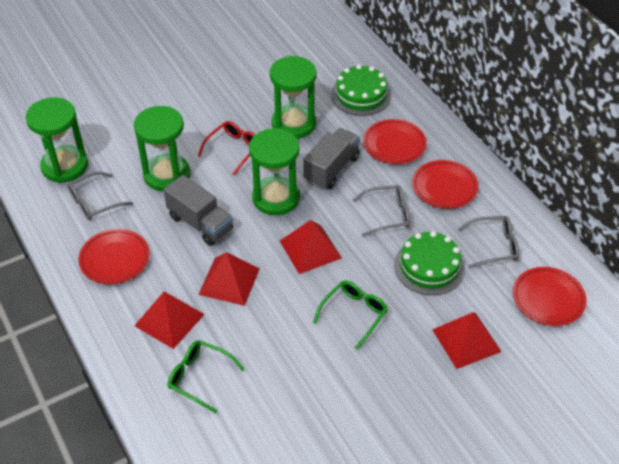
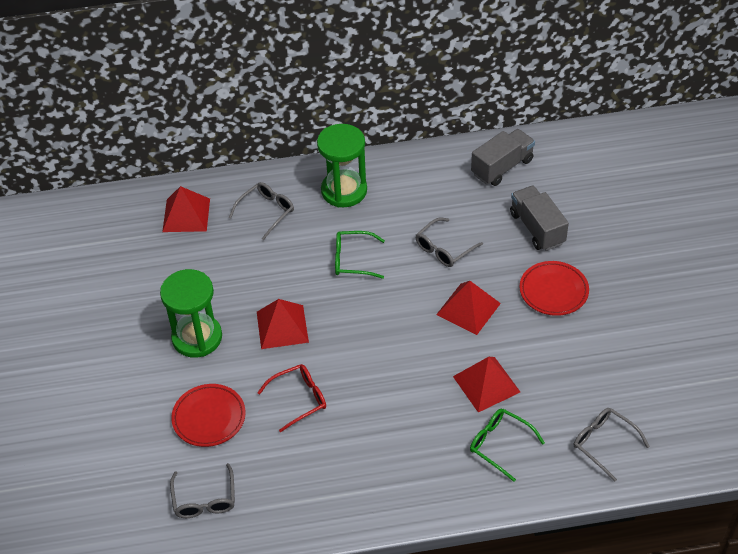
green cake: [331,65,391,116] [394,231,465,295] = 2 -> none = 0
green hourglass: [26,97,88,183] [134,106,190,191] [249,128,300,215] [270,56,316,139] = 4 -> [160,269,222,358] [317,124,367,207] = 2
grey glasses: [68,171,133,220] [353,185,410,237] [458,216,519,268] = 3 -> [170,463,235,518] [229,182,294,240] [416,218,483,267] [574,408,650,482] = 4
red plate: [78,229,150,284] [363,119,427,164] [412,160,478,209] [513,267,587,326] = 4 -> [171,384,246,447] [519,261,589,316] = 2

